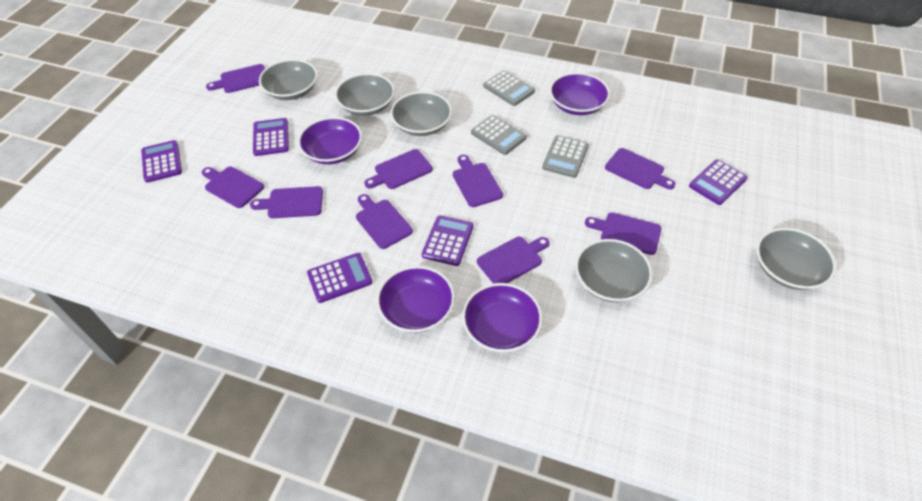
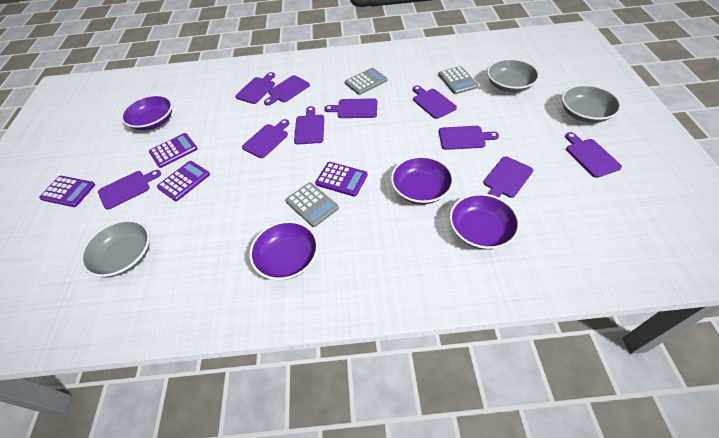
grey bowl: [259,59,318,100] [335,73,395,116] [390,91,452,136] [575,239,652,302] [756,228,836,290] = 5 -> [80,220,150,277] [487,58,539,92] [562,85,621,123] = 3
purple calculator: [141,140,182,183] [253,118,289,156] [307,253,372,303] [422,215,474,266] [689,159,748,205] = 5 -> [39,176,95,207] [149,133,198,168] [157,161,210,201] [315,162,368,197] = 4
purple cutting board: [202,167,264,208] [206,64,265,93] [250,186,323,218] [356,194,413,249] [364,149,433,189] [453,155,503,207] [477,237,549,284] [585,212,662,255] [605,148,676,189] = 9 -> [98,170,161,210] [235,72,275,104] [242,119,289,158] [264,75,310,106] [294,106,324,145] [325,98,377,118] [413,85,457,119] [439,126,499,150] [483,156,533,198] [565,132,622,178] = 10

